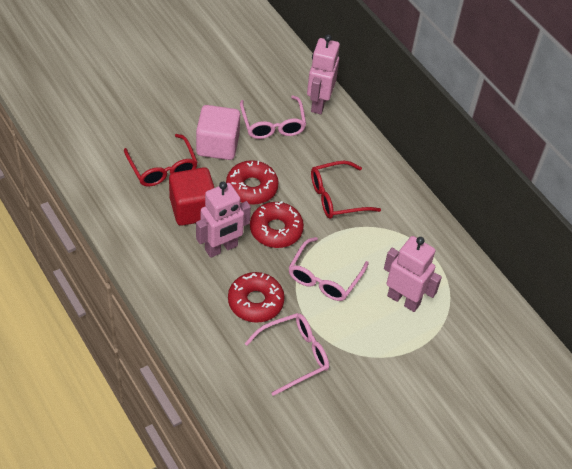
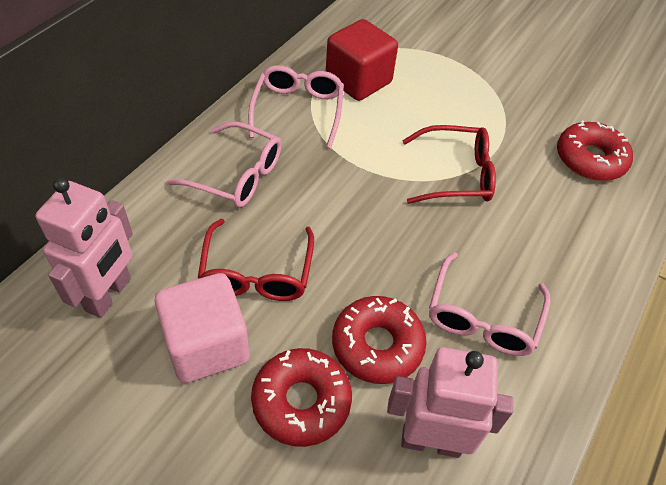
pink robot: [196,182,251,258] [307,35,340,114] [384,236,442,312] = 3 -> [35,177,133,318] [387,347,513,458] = 2

